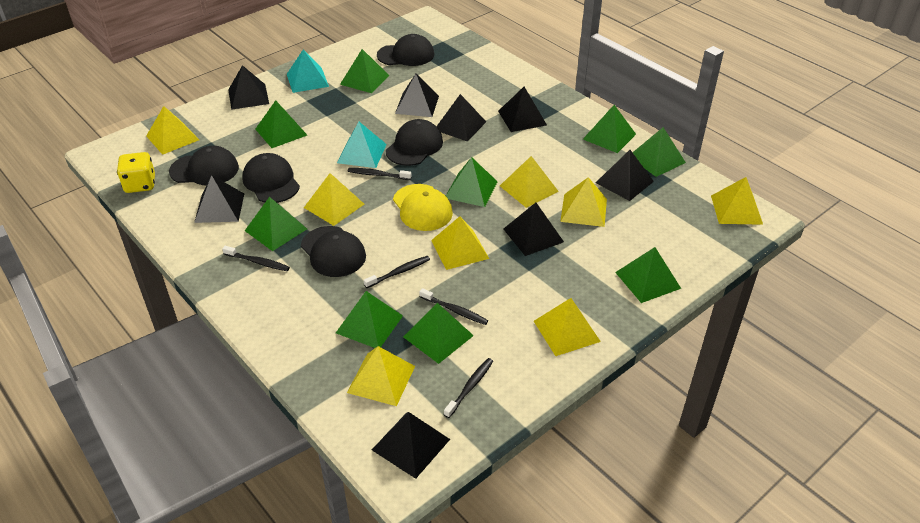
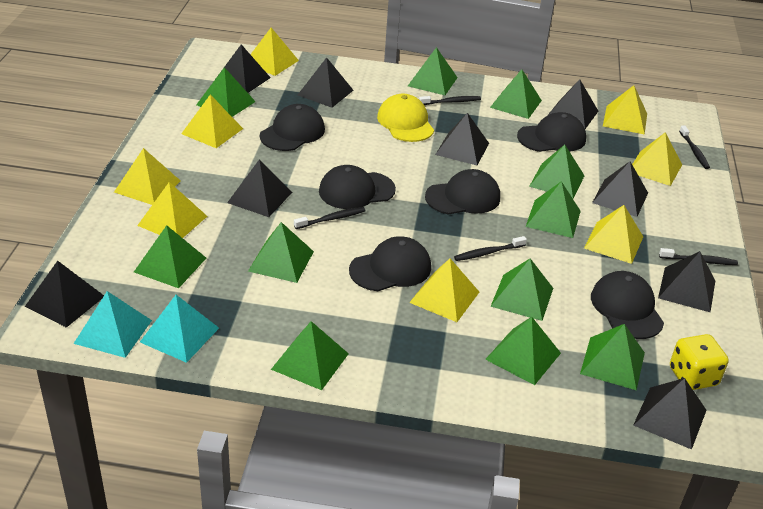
black cap: [169,146,239,185] [242,153,300,203] [301,226,366,277] [377,34,434,66] [386,119,443,166] = 5 -> [260,104,325,151] [319,165,396,209] [349,236,431,291] [425,169,500,215] [517,112,586,152] [591,271,664,339] = 6
black pyramid: [194,175,244,223] [228,65,269,110] [372,412,450,479] [395,74,439,117] [437,94,486,142] [498,87,547,132] [504,203,564,256] [596,150,654,201] = 8 -> [25,261,104,328] [216,44,271,93] [227,159,292,217] [298,57,354,108] [435,113,489,165] [548,79,598,129] [592,161,648,217] [633,378,707,449] [658,251,715,312] = 9
green pyramid: [245,197,307,251] [255,100,307,148] [336,291,403,348] [340,49,389,93] [403,303,474,364] [446,157,498,207] [583,105,636,153] [615,247,681,303] [632,127,686,177] = 9 -> [134,225,206,288] [196,67,256,117] [248,222,314,283] [271,321,349,390] [408,47,458,95] [485,317,561,385] [490,69,542,119] [490,259,553,321] [526,181,581,238] [529,145,585,199] [580,324,645,390] = 11

